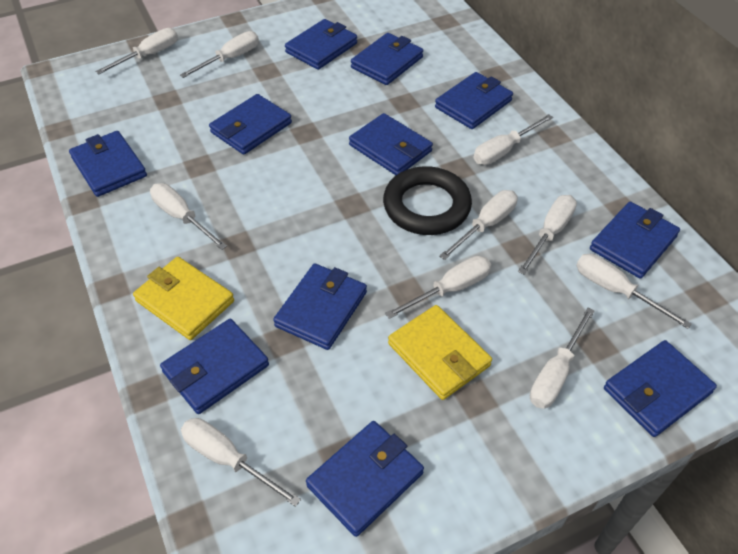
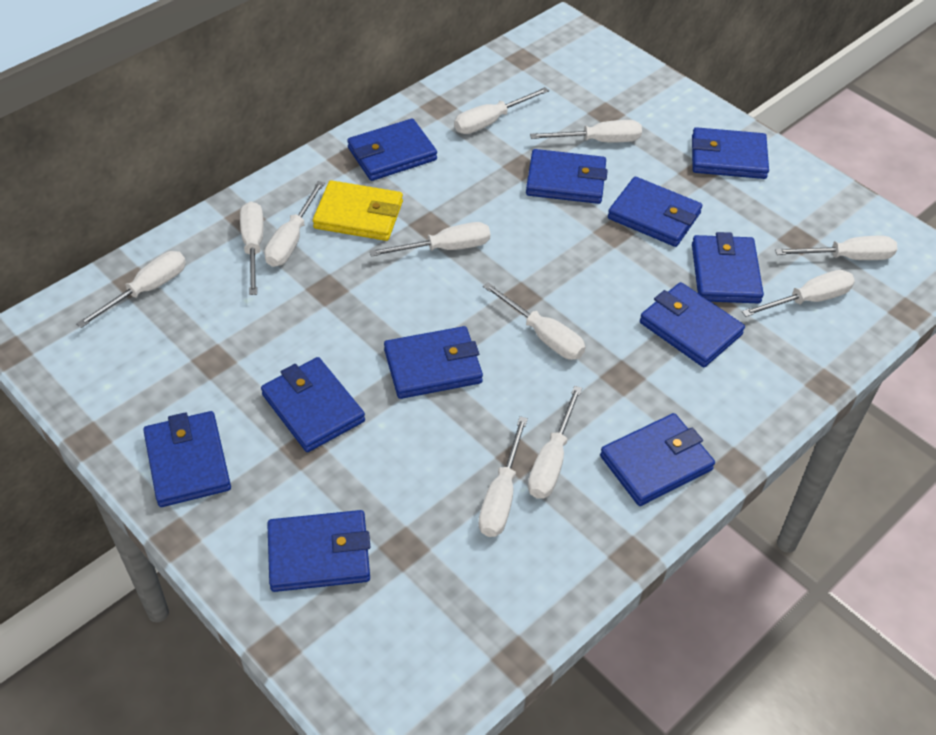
black ring: [383,166,472,235] = 1 -> none = 0
white screwdriver: [96,28,178,74] [150,183,227,250] [180,31,259,78] [181,418,301,507] [385,256,491,319] [439,190,518,260] [474,114,553,165] [518,195,577,275] [530,308,595,409] [576,254,692,329] = 10 -> [76,251,186,328] [240,201,264,295] [264,181,324,267] [370,222,490,257] [454,87,549,134] [478,416,528,537] [483,282,585,360] [528,386,582,499] [530,120,642,142] [742,270,855,317] [775,236,897,260] = 11
yellow wallet: [133,257,234,340] [388,305,492,400] = 2 -> [313,180,403,241] = 1

